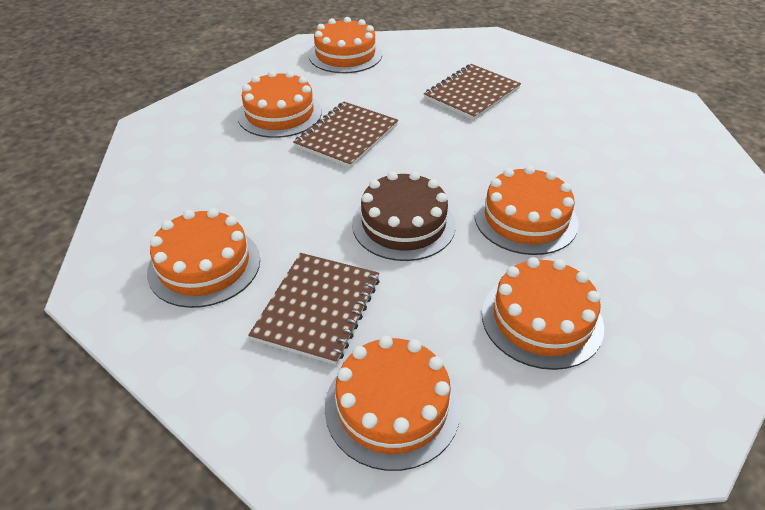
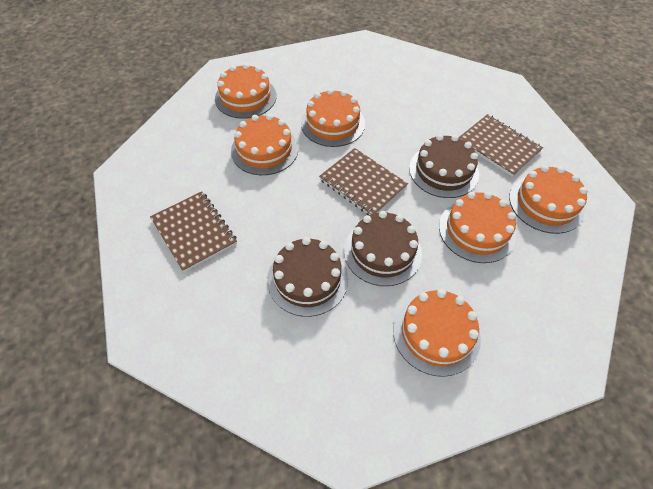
brown cake: [352,171,456,261] = 1 -> [267,237,348,317] [344,211,422,286] [409,134,479,198] = 3

